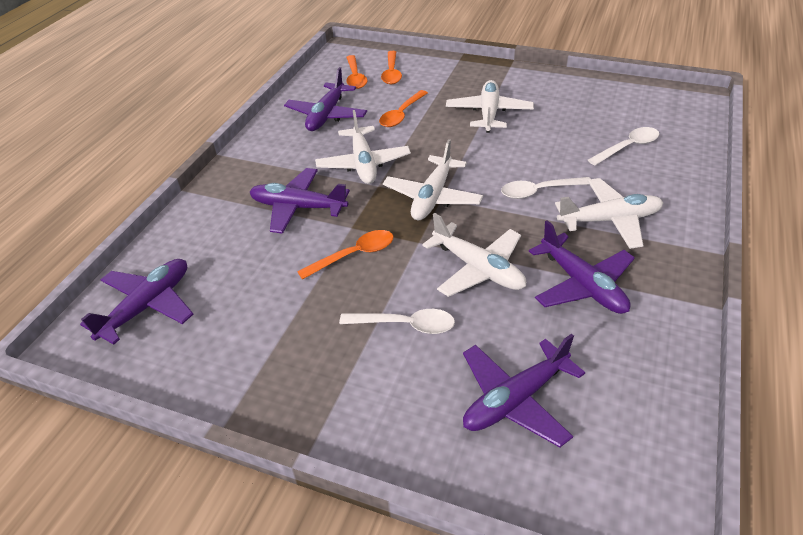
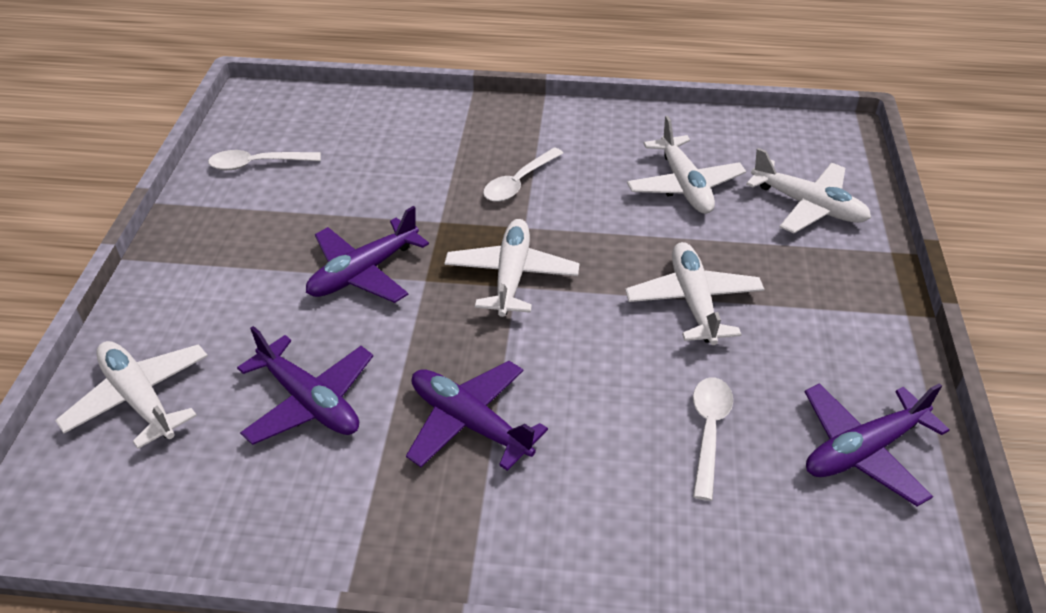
orange spoon: [297,230,394,280] [346,55,367,89] [379,90,428,127] [381,51,402,84] = 4 -> none = 0
purple plane: [80,259,193,345] [250,168,350,234] [284,67,367,131] [463,334,585,447] [529,220,635,314] = 5 -> [237,326,373,445] [306,206,429,303] [406,361,548,471] [805,383,950,506] = 4

